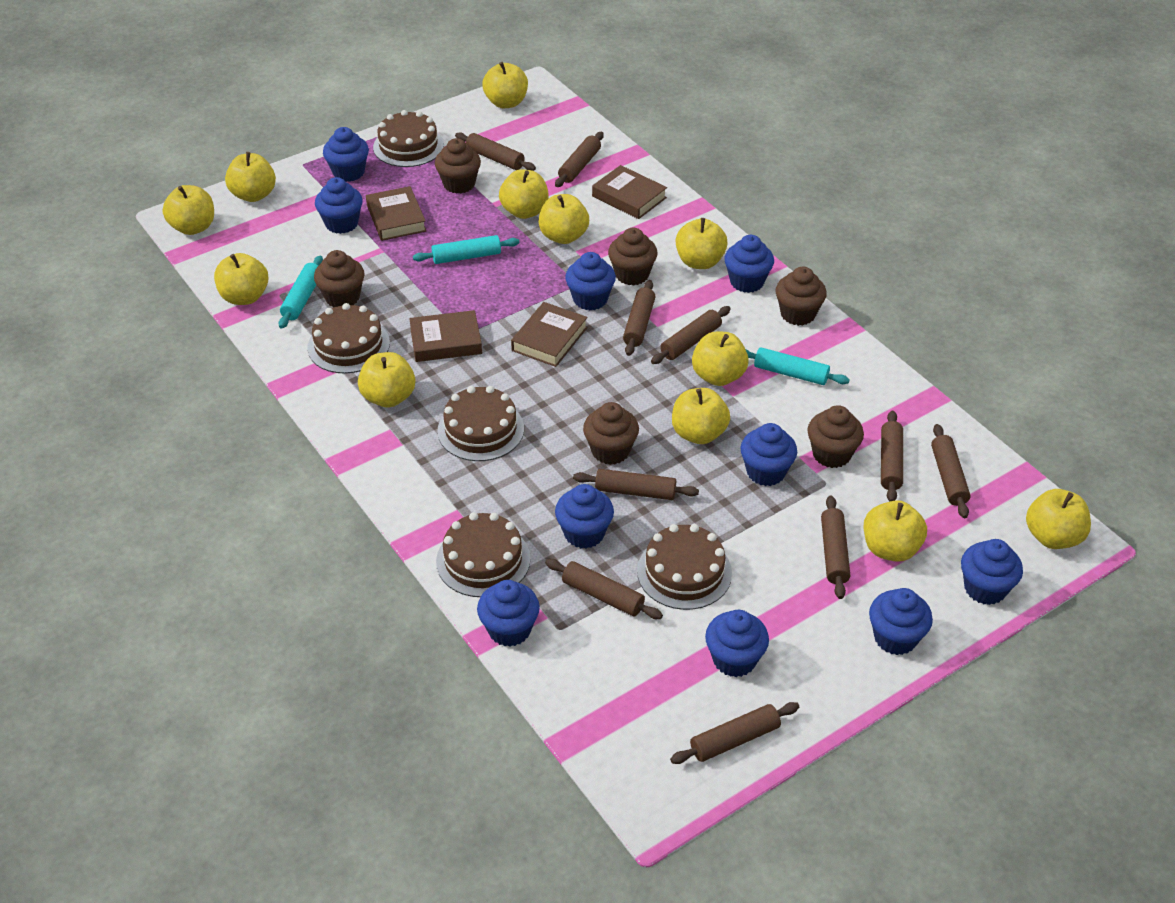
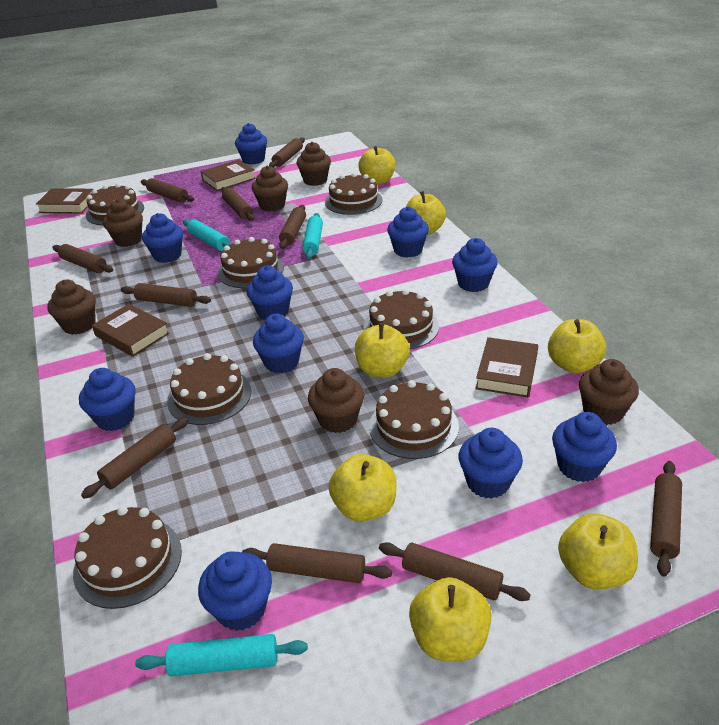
brown cake: [308,303,390,374] [373,110,444,167] [436,512,531,597] [437,386,524,461] [637,524,732,610] = 5 -> [73,506,182,609] [86,183,144,225] [167,353,251,425] [217,237,284,288] [325,173,382,215] [363,289,439,349] [369,380,459,459] = 7
yellow apple: [162,185,214,235] [214,253,268,305] [225,152,276,202] [358,352,415,408] [482,62,528,108] [499,169,549,219] [539,194,589,244] [672,388,730,444] [676,218,728,269] [692,331,749,386] [864,500,927,562] [1026,489,1091,549] = 12 -> [329,454,397,521] [355,323,410,378] [358,146,395,185] [406,191,446,235] [409,577,492,661] [548,319,606,373] [558,513,638,589] = 7

